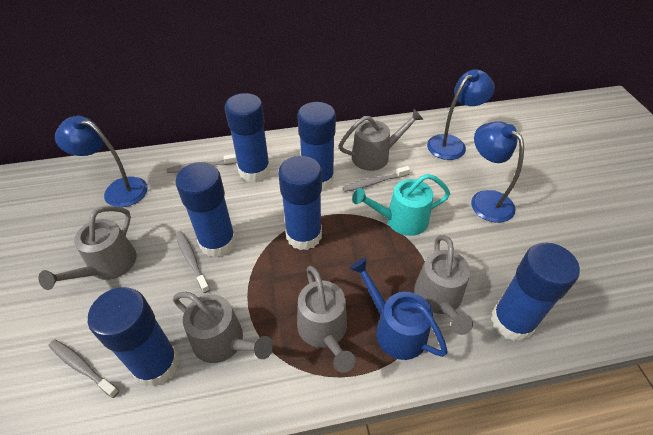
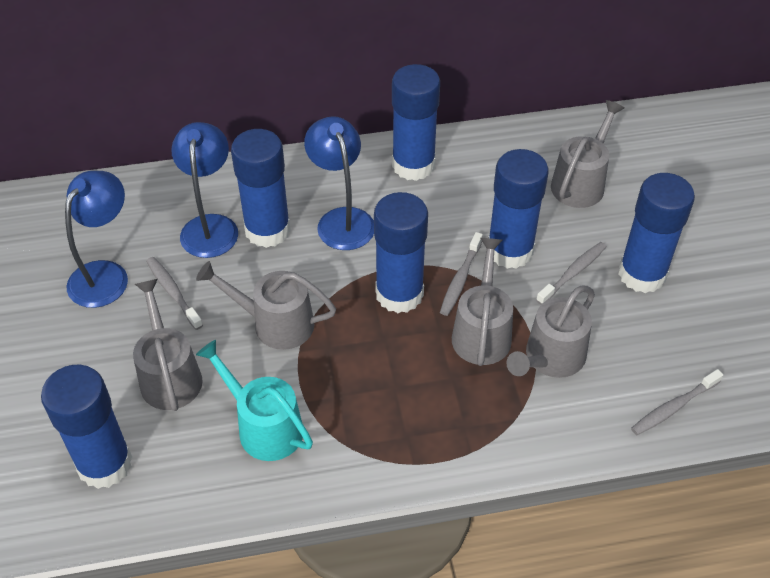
blue watering can: [349,258,448,360] = 1 -> none = 0

